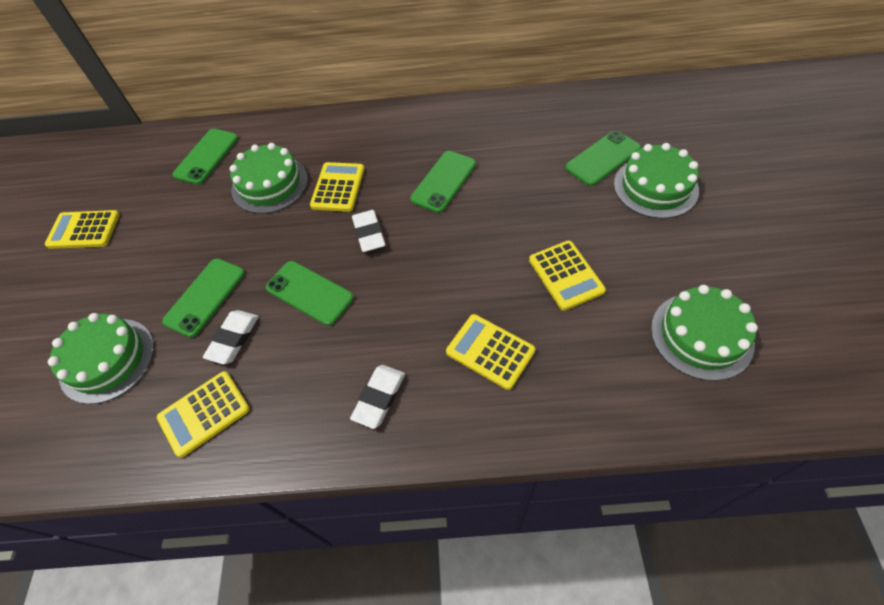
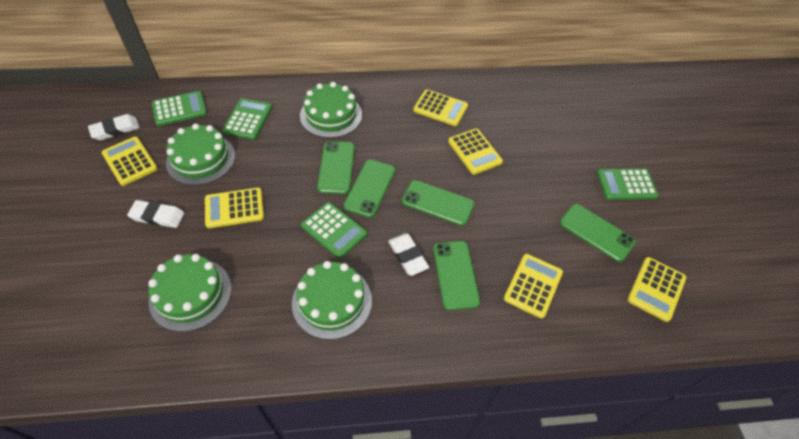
green calculator: none = 0 -> [152,91,207,126] [222,98,272,140] [301,202,367,259] [597,168,658,200] = 4
yellow calculator: [45,210,120,249] [157,371,250,458] [310,162,364,212] [446,314,535,390] [529,240,606,311] = 5 -> [101,137,158,186] [205,188,264,228] [413,89,468,126] [448,129,503,175] [504,254,563,319] [627,257,686,322] = 6

